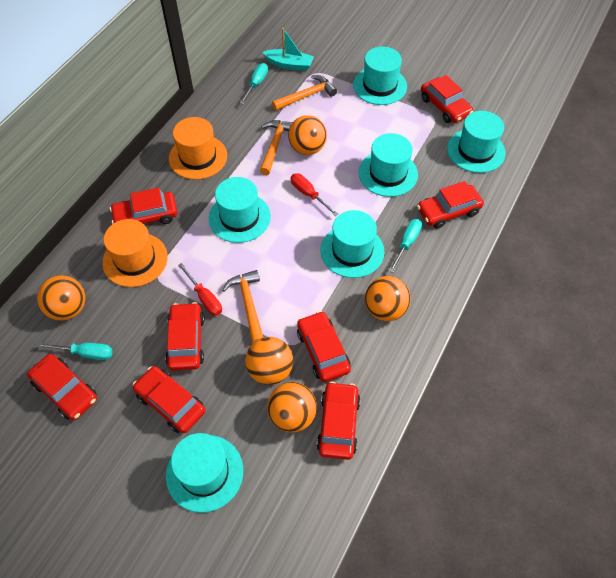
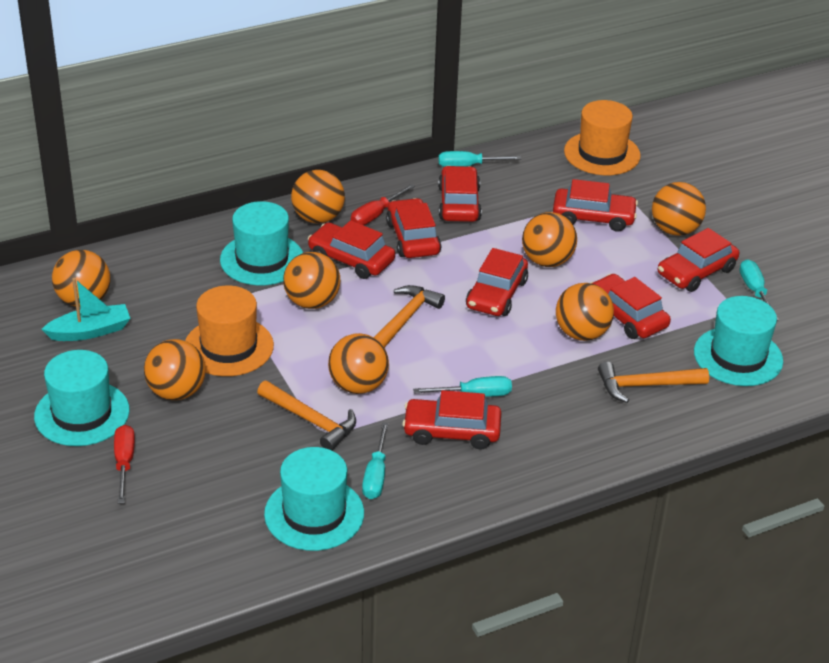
orange ball: [37,275,85,321] [245,337,293,385] [267,382,317,433] [288,115,327,155] [365,276,411,321] = 5 -> [52,250,110,307] [144,339,206,400] [283,252,340,309] [291,170,345,223] [328,333,389,394] [522,212,577,267] [556,283,614,341] [652,182,706,236] = 8
turquoise hat: [166,433,243,513] [209,177,271,243] [320,210,384,278] [353,47,407,105] [358,133,418,197] [447,111,506,173] = 6 -> [34,350,130,446] [220,201,303,285] [264,447,364,551] [694,296,783,386] = 4
turquoise screwdriver: [37,343,113,360] [240,63,268,104] [389,219,422,273] = 3 -> [362,422,389,499] [413,376,512,397] [438,151,521,167] [739,259,779,321] = 4

